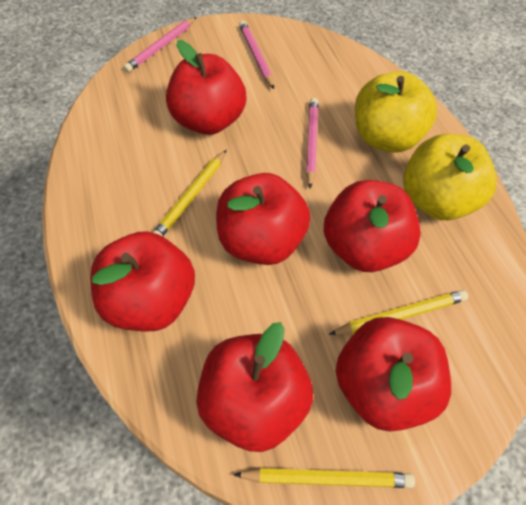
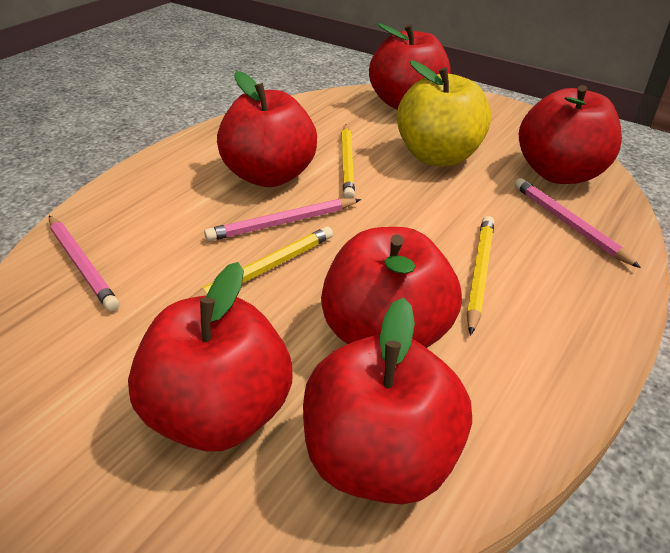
yellow apple: [355,71,437,153] [403,134,497,220] = 2 -> [397,60,491,166] = 1

